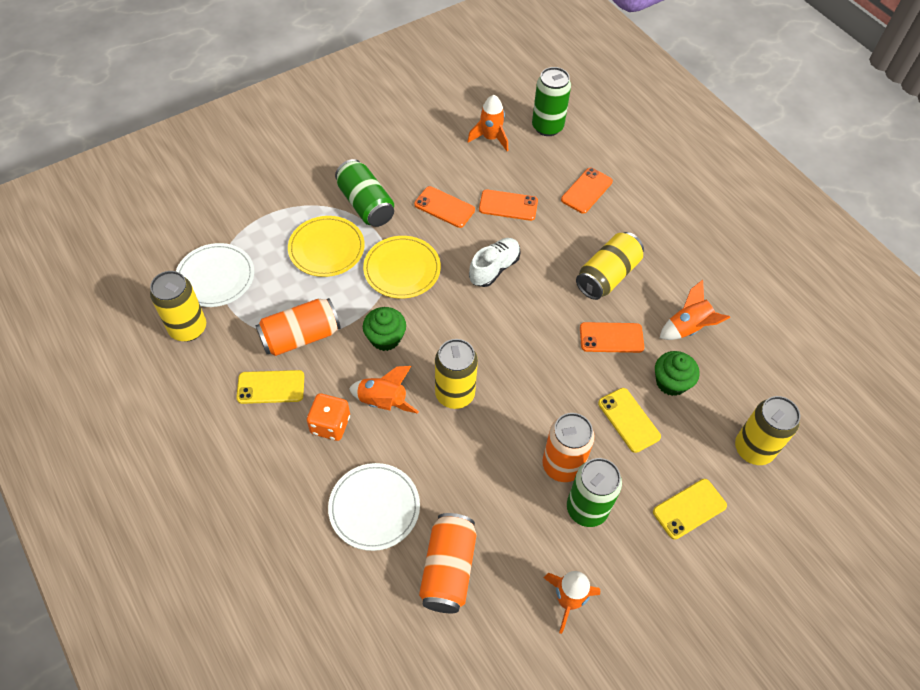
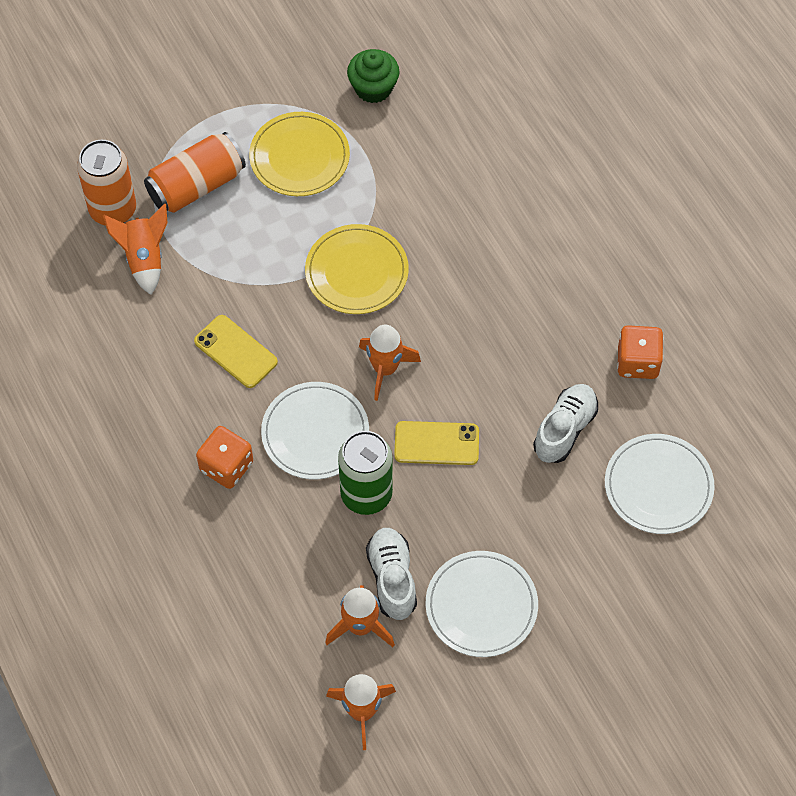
green can: [335,159,394,227] [532,67,571,136] [567,458,622,527] = 3 -> [338,431,393,515] = 1
green cupcake: [363,307,406,351] [655,351,700,396] = 2 -> [347,49,399,103] = 1
orange can: [256,298,341,356] [419,513,477,613] [542,413,595,482] = 3 -> [77,140,136,226] [144,132,246,213] = 2
orange dice: [307,393,350,441] = 1 -> [196,426,253,489] [617,325,663,379] = 2
orange phone: [414,186,475,228] [479,189,538,221] [561,168,613,214] [580,322,644,353] = 4 -> none = 0
white plate: [176,243,254,307] [328,463,420,551] = 2 -> [261,382,369,479] [426,551,538,657] [605,434,715,534] = 3
white shoe: [469,238,521,287] = 1 -> [366,528,417,620] [533,384,598,463] = 2
yellow can: [150,271,206,342] [435,339,478,409] [576,232,644,300] [735,396,800,465] = 4 -> none = 0
yellow phone: [236,370,304,404] [598,388,661,453] [653,479,727,540] = 3 -> [194,315,278,388] [394,421,479,465] = 2

